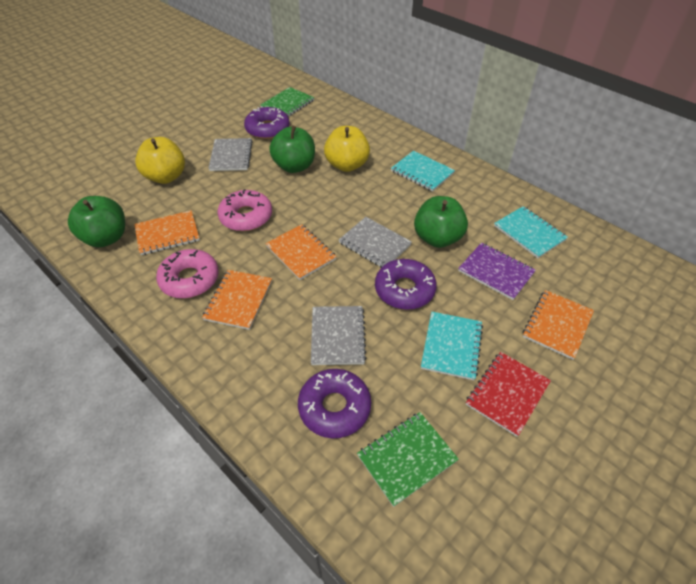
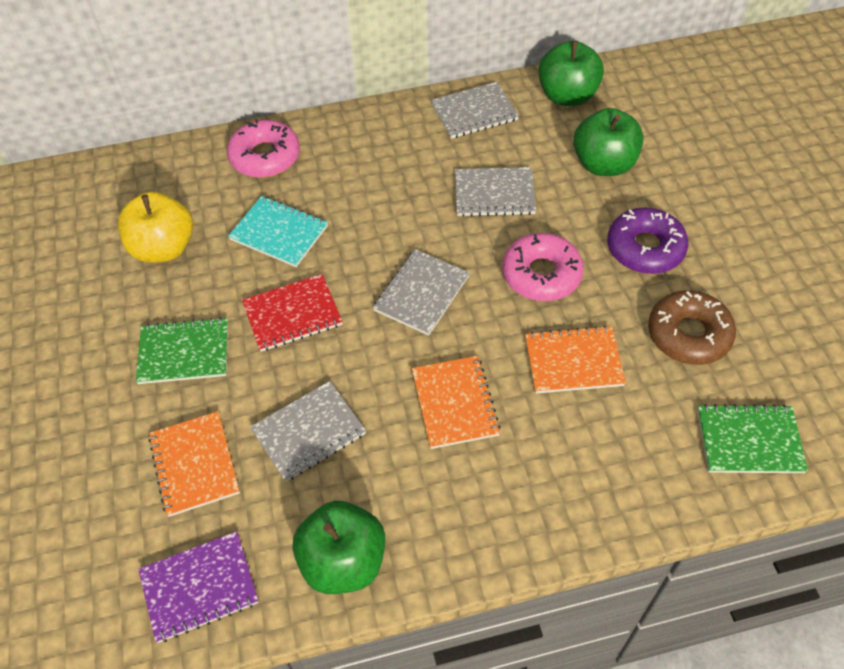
brown donut: none = 0 -> [648,290,736,365] = 1
grey notebook: [208,138,253,171] [311,306,367,365] [339,217,412,268] = 3 -> [250,381,366,482] [373,249,470,336] [431,82,519,139] [455,167,536,217] = 4
orange notebook: [134,210,200,255] [202,270,272,330] [265,224,337,280] [523,290,594,360] = 4 -> [149,411,240,517] [412,356,501,449] [525,325,626,393] = 3
purple donut: [244,107,290,139] [298,369,371,438] [375,259,437,310] = 3 -> [607,207,688,274] = 1
turquoise notebook: [391,151,455,192] [421,311,483,380] [494,206,568,258] = 3 -> [228,196,328,267] = 1
yellow apple: [135,137,185,184] [324,126,370,172] = 2 -> [118,192,193,263] = 1

